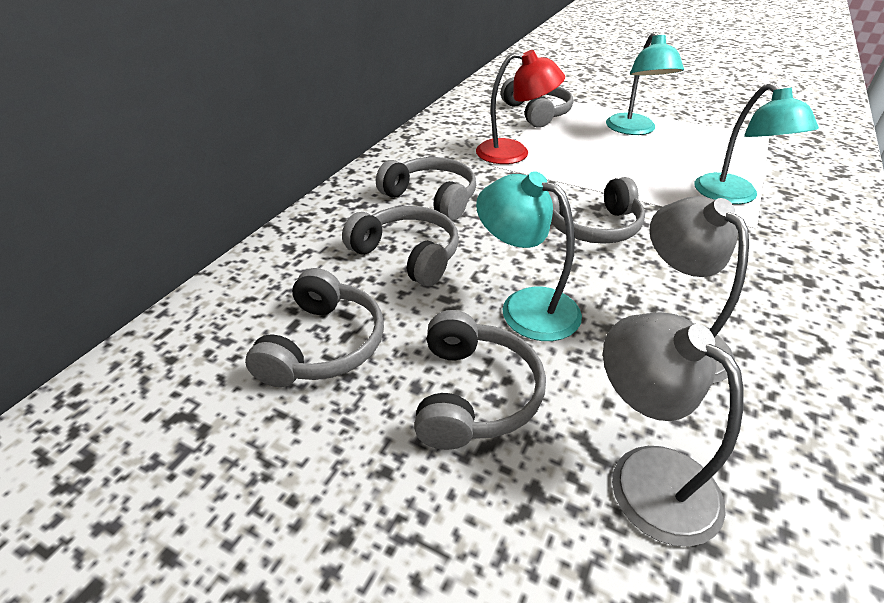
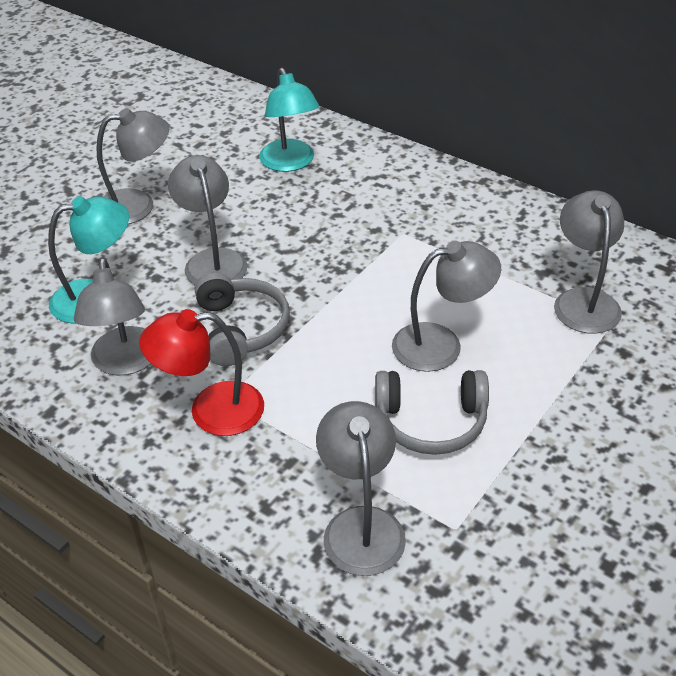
grey headphones: [245,268,384,387] [342,206,459,286] [376,157,476,221] [414,310,546,450] [501,77,573,128] [548,177,645,244] = 6 -> [195,272,290,366] [375,370,489,455] = 2
grey lamp: [603,312,744,547] [650,196,749,384] = 2 -> [74,258,151,375] [96,108,170,224] [168,155,248,286] [316,401,406,576] [392,241,501,372] [554,190,624,334] = 6
turquoise lamp: [476,171,582,341] [606,32,684,135] [695,83,819,204] = 3 -> [48,196,129,323] [259,68,319,172] = 2

